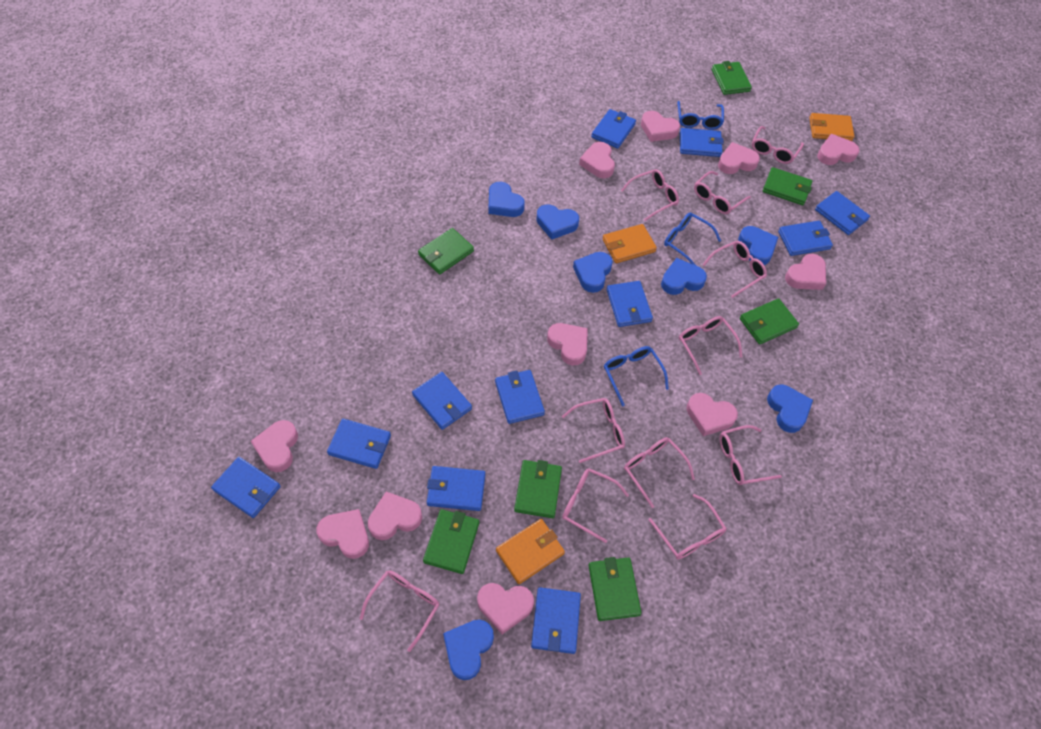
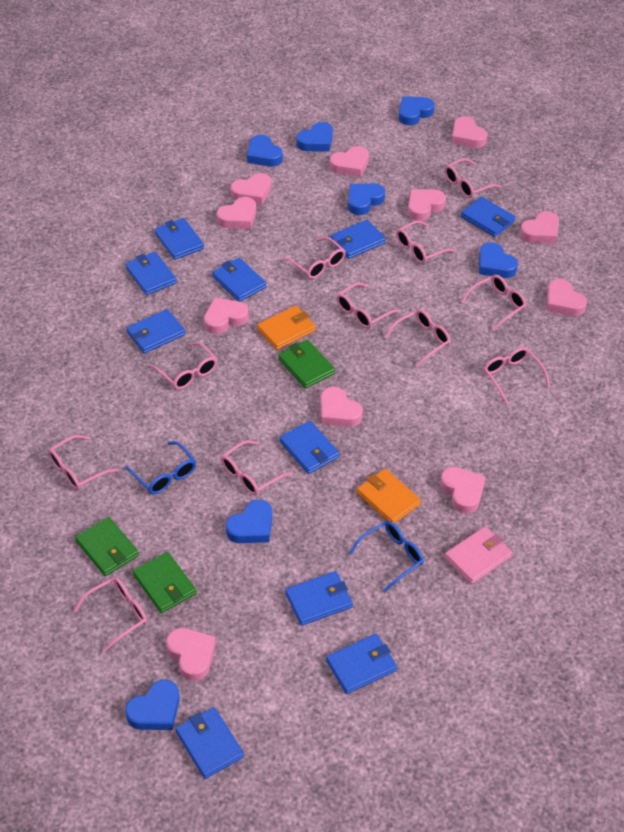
blue glasses: [604,346,669,406] [664,212,721,265] [677,101,724,130] = 3 -> [125,441,196,494] [349,521,424,592] = 2
blue wallet: [211,457,281,518] [327,418,391,469] [412,372,472,430] [427,466,485,511] [495,370,545,424] [531,587,581,654] [591,109,636,149] [606,281,653,327] [680,128,724,157] [778,221,833,256] [815,191,870,235] = 11 -> [125,252,177,295] [126,309,185,354] [154,218,204,260] [175,707,244,779] [212,258,267,301] [279,421,339,474] [285,571,353,626] [326,634,397,694] [330,220,386,259] [461,197,516,237] = 10
green wallet: [418,228,474,274] [423,509,479,574] [514,460,562,518] [589,557,642,621] [712,61,752,95] [740,298,799,345] [763,167,812,205] = 7 -> [75,517,139,576] [133,552,197,613] [278,340,335,389] = 3
orange wallet: [496,519,565,584] [602,224,657,263] [809,113,855,141] = 3 -> [257,305,316,350] [357,469,421,524] = 2
pink wallet: none = 0 -> [445,526,512,584] = 1

